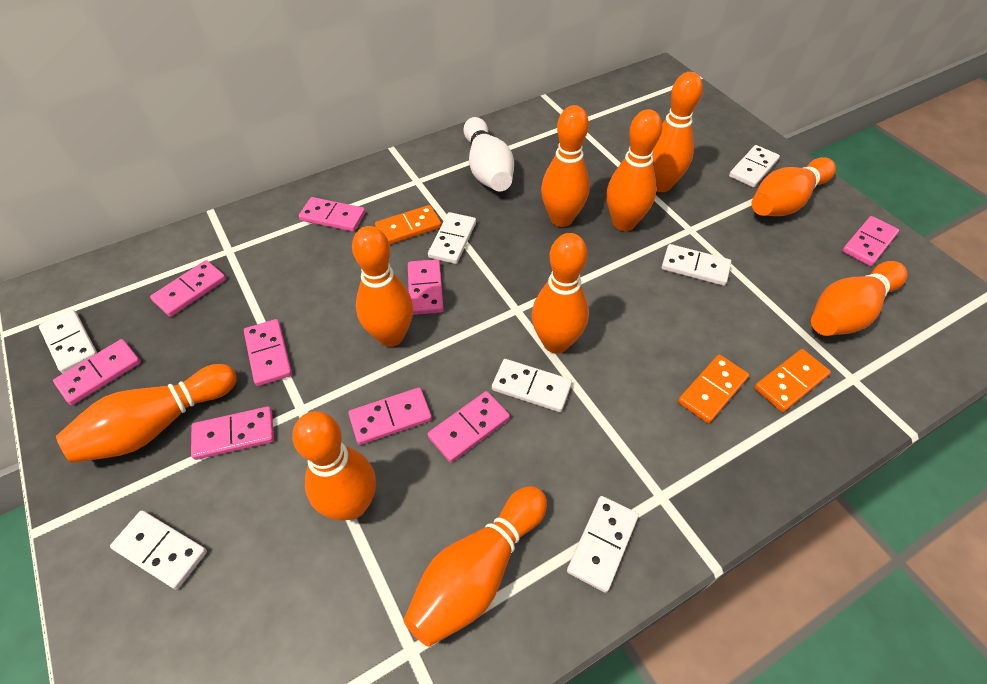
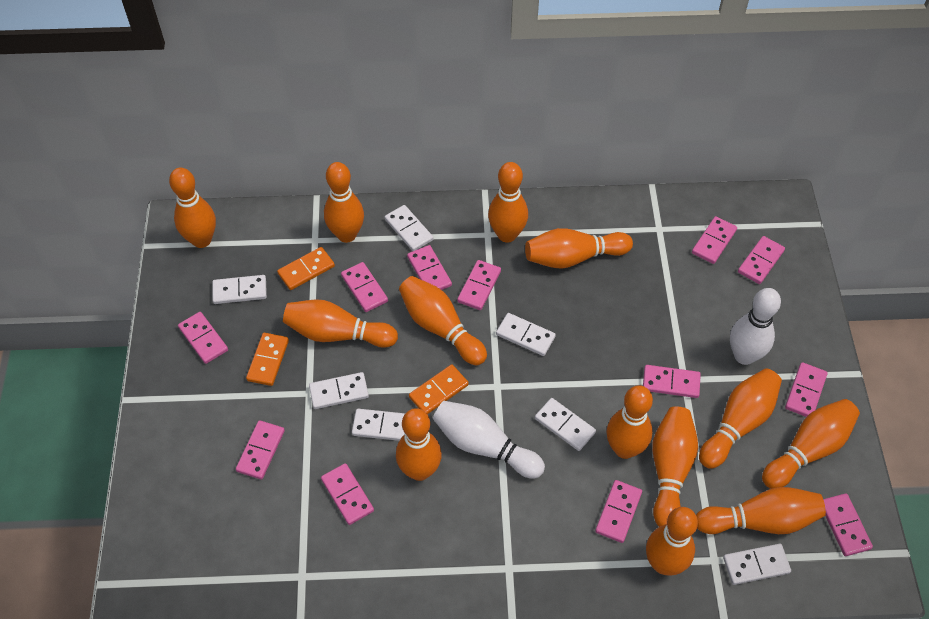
orange bowling pin: [56,364,237,463] [292,411,376,521] [352,226,413,347] [404,486,547,647] [532,233,589,354] [541,105,590,227] [607,109,662,231] [653,72,703,192] [752,157,836,216] [811,261,907,336] = 10 -> [169,168,216,248] [283,299,398,348] [324,162,364,243] [396,408,442,481] [399,276,487,365] [488,162,528,243] [525,228,633,269] [607,385,653,459] [646,507,698,576] [652,406,698,527] [696,487,826,534] [699,368,782,469] [762,399,860,489] = 13
pink domino: [53,339,141,405] [150,260,226,317] [191,407,274,460] [244,319,292,386] [299,197,365,232] [348,388,432,445] [408,259,444,315] [428,391,510,463] [842,216,899,266] = 9 -> [178,312,228,364] [236,420,285,479] [321,463,374,525] [341,262,388,312] [407,245,452,290] [457,260,501,310] [595,480,642,543] [643,365,701,398] [692,216,737,264] [738,236,785,284] [785,362,828,417] [823,493,873,556] = 12
white bowling pin: [463,117,514,192] = 1 -> [433,401,545,478] [730,288,781,365] = 2

